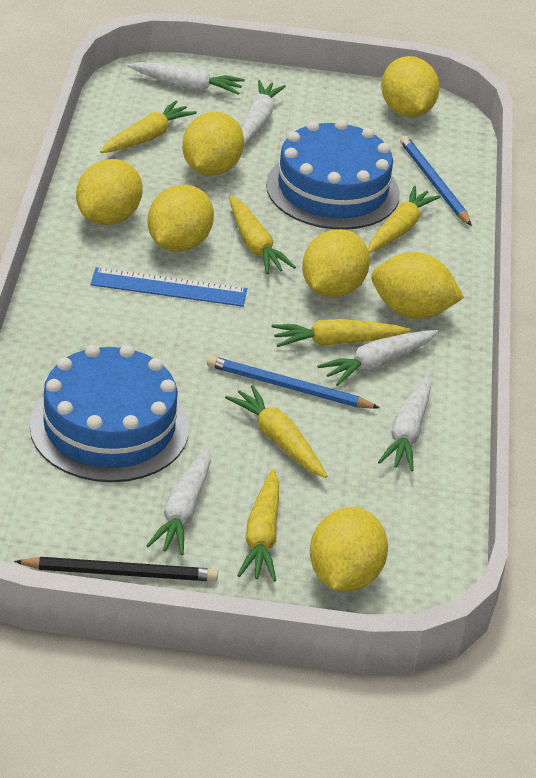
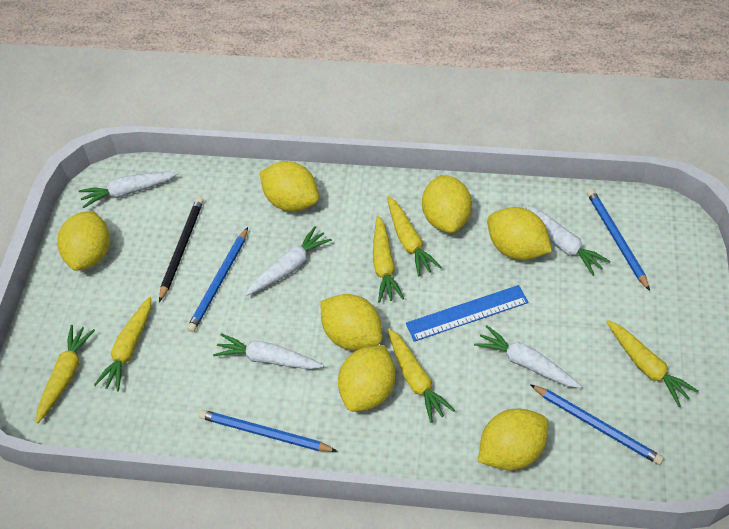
blue cake: [30,345,189,482] [266,120,400,230] = 2 -> none = 0
blue pencil: [207,356,380,409] [400,136,472,226] = 2 -> [187,227,248,332] [199,410,337,452] [530,384,664,465] [587,189,650,291] = 4

